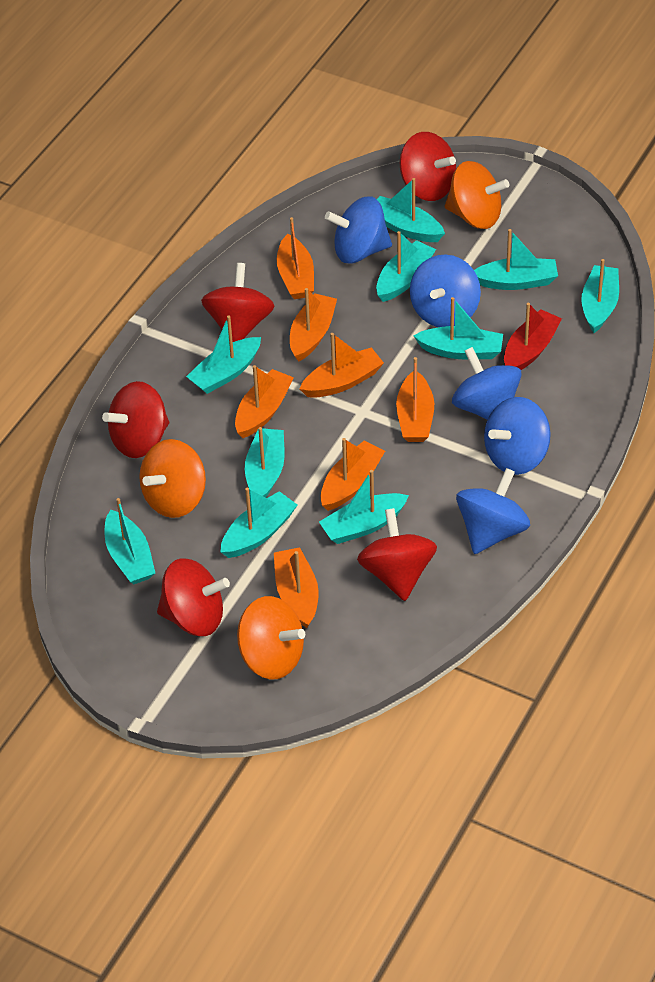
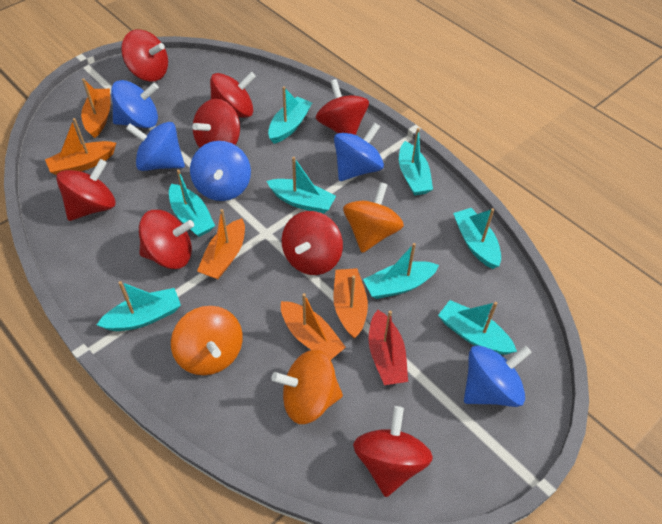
orange boat: [235,365,294,438] [274,547,319,628] [277,217,314,299] [290,288,337,362] [300,333,384,398] [321,438,385,511] [396,357,434,442] = 7 -> [45,118,116,175] [81,78,110,138] [197,209,245,279] [281,293,346,360] [333,268,368,338] = 5
red spinning top: [102,381,169,458] [157,558,230,636] [201,263,275,342] [357,508,437,601] [400,132,456,201] = 5 -> [56,159,115,221] [121,29,168,82] [139,210,194,269] [192,99,240,148] [210,72,256,118] [282,211,343,275] [316,79,369,135] [353,406,433,497] = 8
turquoise boat: [105,498,155,584] [186,315,261,394] [221,487,298,558] [245,427,284,498] [319,470,409,544] [376,231,436,302] [377,178,445,242] [414,297,503,359] [474,229,558,290] [581,259,619,333] = 10 -> [97,281,181,331] [169,170,215,237] [266,157,336,214] [268,86,312,144] [363,243,439,299] [399,128,433,195] [438,300,517,355] [453,208,501,269] = 8

